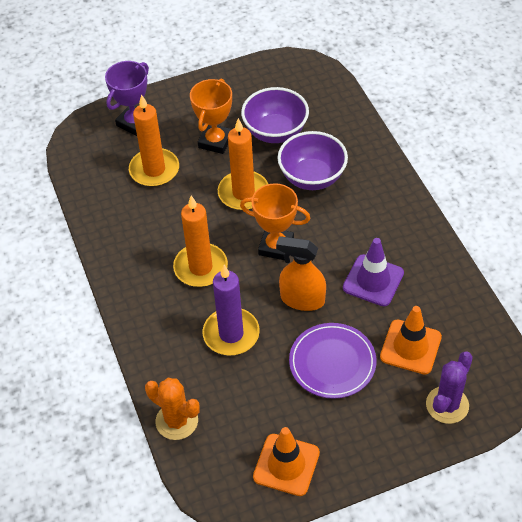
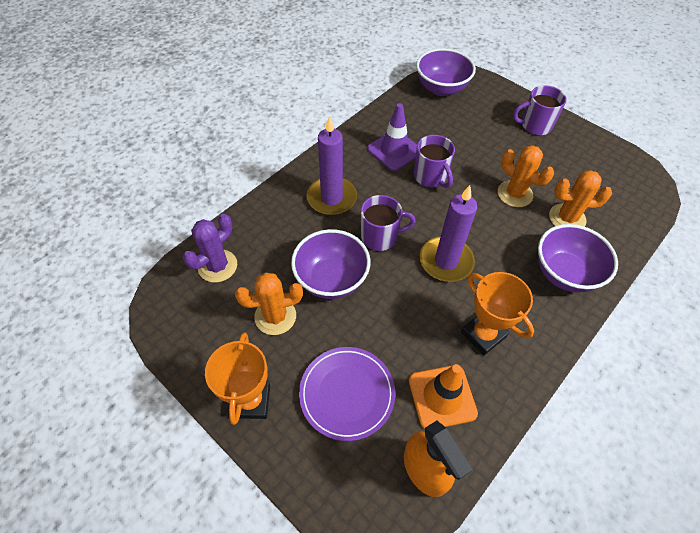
orange cactus: [145,378,200,440] = 1 -> [235,272,303,335] [498,145,554,207] [549,170,612,226] = 3
orange candle: [129,94,179,187] [173,195,228,287] [218,118,268,211] = 3 -> none = 0
orange traffic cone: [253,427,320,496] [380,306,442,375] = 2 -> [409,364,478,429] = 1
purple bowl: [241,87,309,143] [277,131,348,190] = 2 -> [291,229,370,299] [416,48,476,96] [538,224,618,293] = 3
purple candle: [202,265,260,356] = 1 -> [306,116,357,215] [420,185,477,282] = 2
purple mug: none = 0 -> [361,195,416,251] [414,135,455,188] [513,85,566,136] = 3
purple trophy: [105,61,149,136] = 1 -> none = 0

